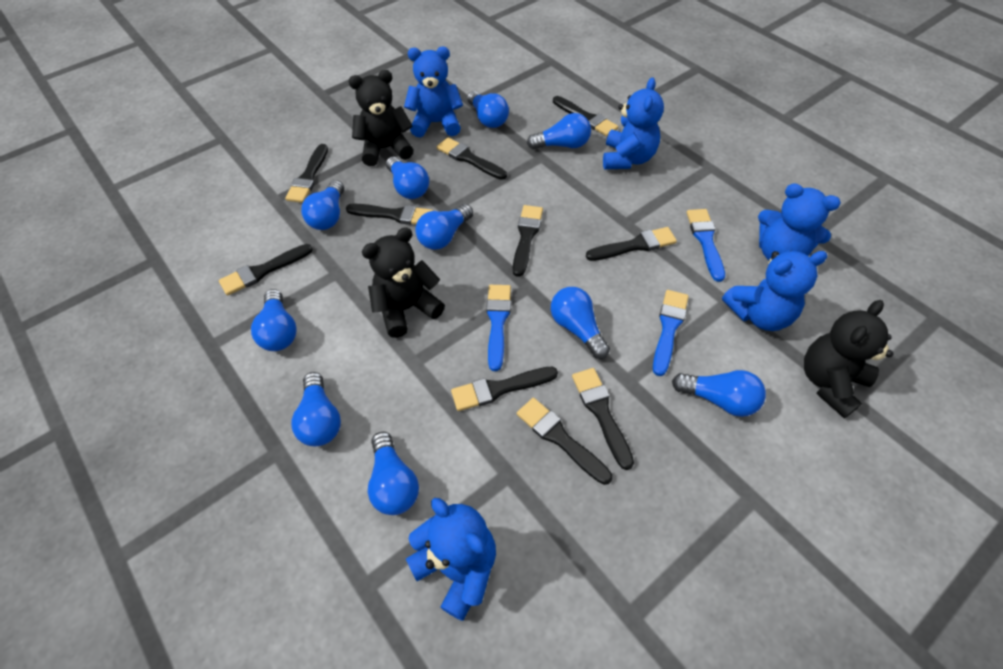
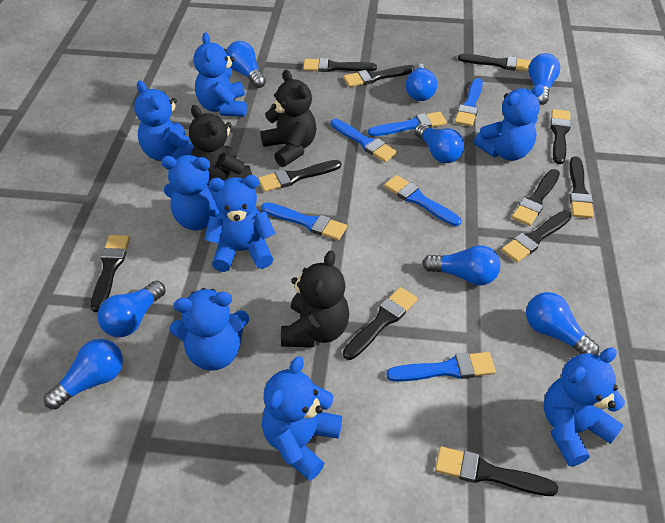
black brush: [219,244,313,296] [285,144,328,203] [346,203,433,225] [437,137,507,180] [451,367,558,411] [513,205,543,277] [517,397,612,485] [553,96,618,136] [572,368,634,470] [586,227,677,261] = 10 -> [91,235,130,312] [258,160,341,192] [303,58,377,72] [343,287,418,360] [344,65,414,87] [435,446,558,496] [458,54,531,72] [501,211,572,262] [512,169,560,226] [550,109,571,164] [569,156,594,218] = 11
blue brush: [486,285,511,371] [653,290,689,376] [687,209,725,282] = 3 -> [261,202,347,240] [331,119,397,162] [368,112,447,136] [384,175,461,226] [386,352,496,382] [455,78,483,126] = 6
blue light bulb: [251,289,296,351] [291,372,341,446] [301,180,344,230] [368,432,419,515] [386,157,429,199] [415,204,473,250] [467,91,509,128] [527,113,591,149] [551,287,610,359] [672,370,766,417] = 10 -> [44,339,123,410] [97,281,166,337] [226,41,266,88] [405,63,437,101] [414,123,464,163] [422,245,500,285] [526,292,599,355] [528,53,560,105] = 8
blue teddy bear: [404,47,463,138] [406,498,496,621] [603,77,664,169] [722,251,827,331] [758,183,841,261] = 5 -> [134,80,194,161] [161,155,219,230] [170,288,249,371] [193,33,247,117] [204,175,275,272] [262,356,342,481] [474,84,544,161] [544,347,625,466] = 8

